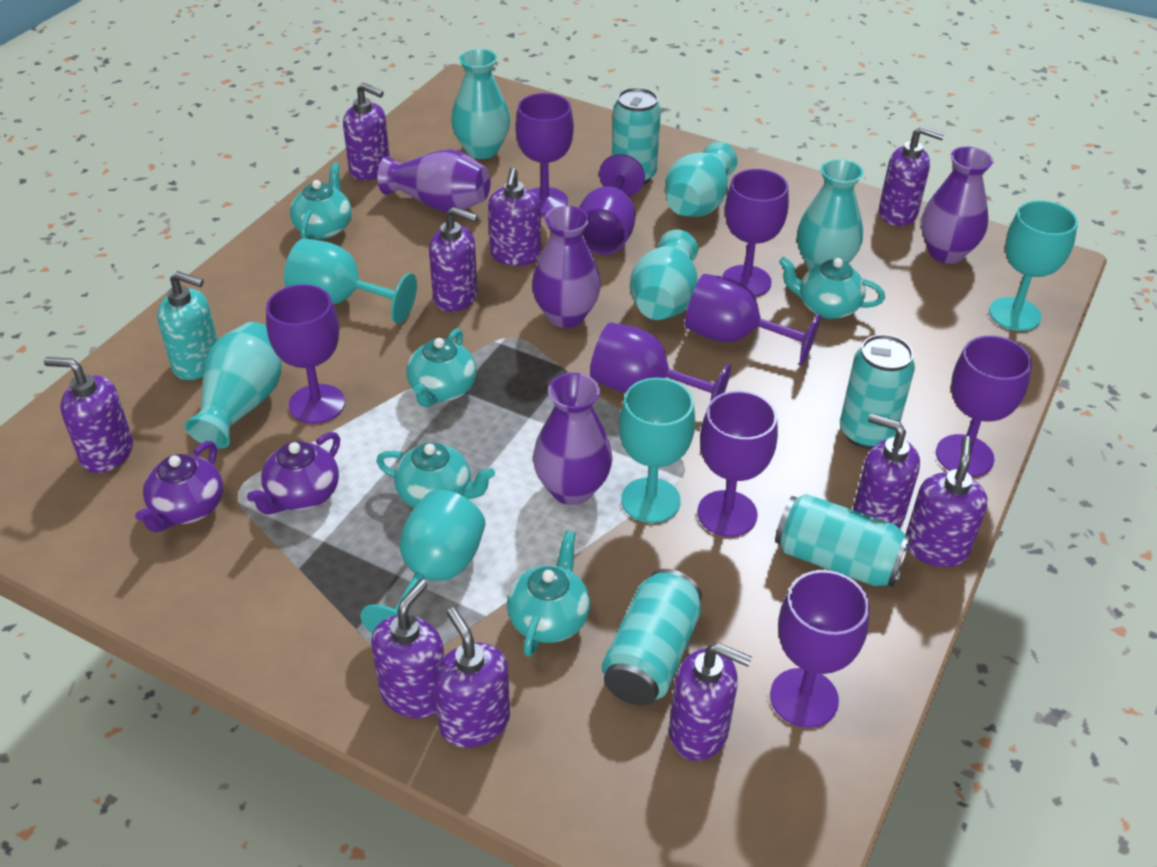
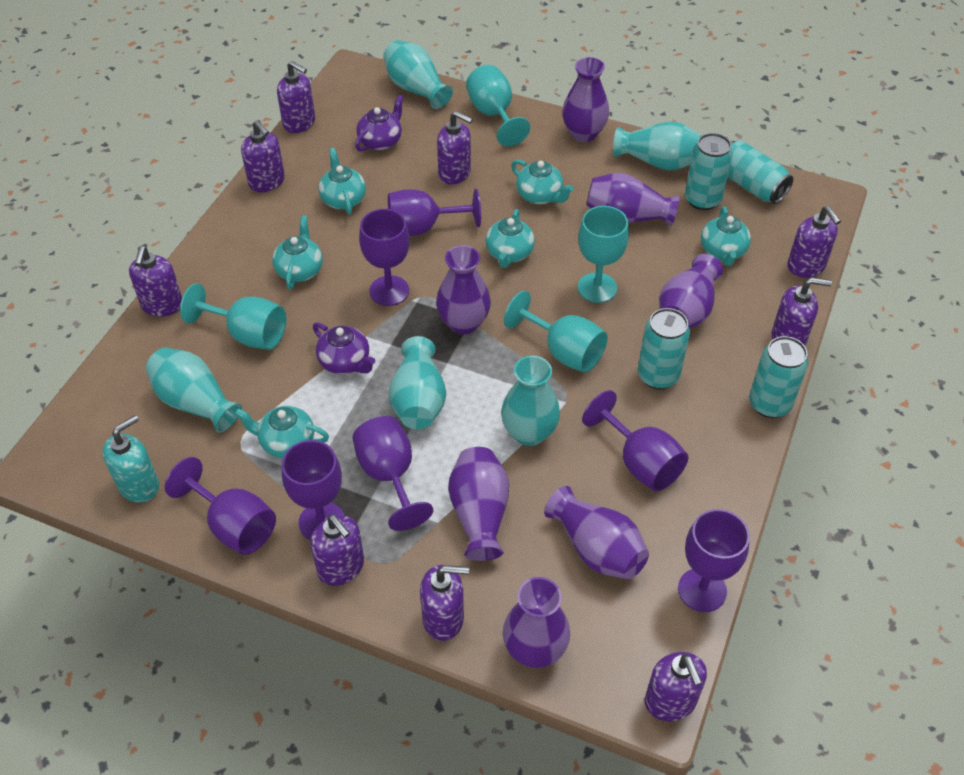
purple goblet: [266,284,345,424] [516,93,574,215] [579,154,645,255] [590,322,731,402] [685,274,821,365] [697,391,778,537] [722,169,789,297] [770,570,869,728] [936,335,1032,477] = 9 -> [165,457,276,555] [282,440,344,540] [352,416,433,531] [359,209,410,306] [388,189,481,236] [582,390,688,492] [678,509,750,612] = 7
purple soap dispenser: [44,357,133,473] [343,83,390,180] [371,579,444,718] [429,207,478,312] [434,607,510,748] [488,167,541,266] [669,643,752,761] [853,413,920,528] [879,126,945,226] [905,436,988,567] = 10 -> [129,246,182,317] [241,120,285,192] [277,61,315,133] [310,515,364,586] [420,565,469,641] [437,111,473,185] [645,652,707,721] [772,277,832,346] [787,206,841,278] = 9
purple vase: [377,149,491,212] [532,206,601,328] [533,373,613,505] [921,147,993,264] = 4 -> [436,245,491,335] [448,447,509,561] [503,577,570,668] [544,486,649,579] [562,57,609,142] [586,173,679,226] [659,254,723,329] = 7
turquoise teapot: [290,163,352,240] [376,442,495,508] [406,328,476,408] [507,531,590,657] [779,257,885,319] = 5 -> [235,406,329,458] [272,215,323,289] [318,148,366,215] [486,209,535,268] [511,160,574,204] [701,206,751,266] = 6

